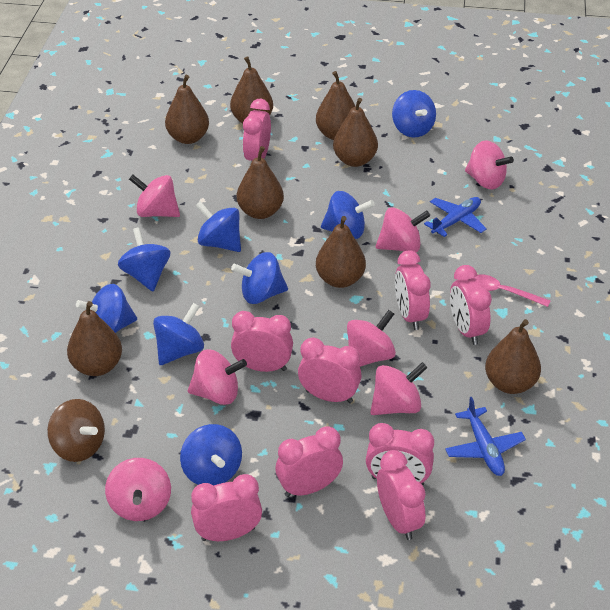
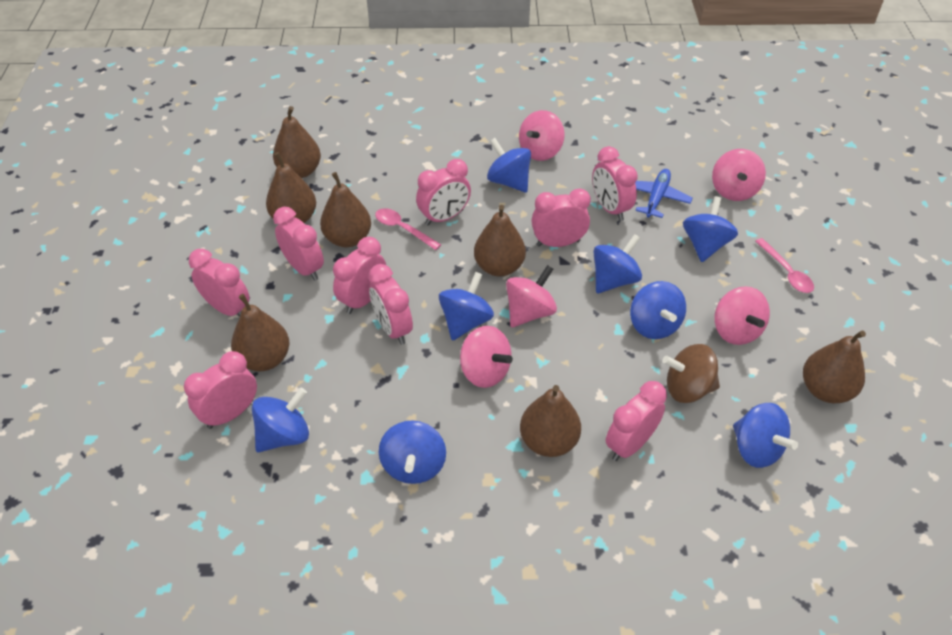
blue plane: [424,197,487,237] [445,397,526,476] = 2 -> [635,169,693,218] = 1
brown pear: [67,301,122,376] [165,75,209,144] [230,56,273,123] [237,146,284,219] [316,71,356,140] [316,216,366,288] [333,98,378,167] [485,319,541,394] = 8 -> [231,294,290,372] [266,152,316,223] [273,106,321,178] [320,172,371,248] [474,205,526,277] [520,385,581,457] [803,331,866,403] = 7
pink spinning top: [105,458,171,521] [129,174,180,217] [188,349,247,405] [347,310,396,367] [370,362,427,415] [376,207,430,252] [465,140,514,189] = 7 -> [460,326,513,388] [506,265,557,327] [519,110,565,161] [712,149,766,201] [714,286,770,345] = 5
pink spoon: [474,274,550,307] = 1 -> [375,208,441,250] [755,238,814,293] = 2

